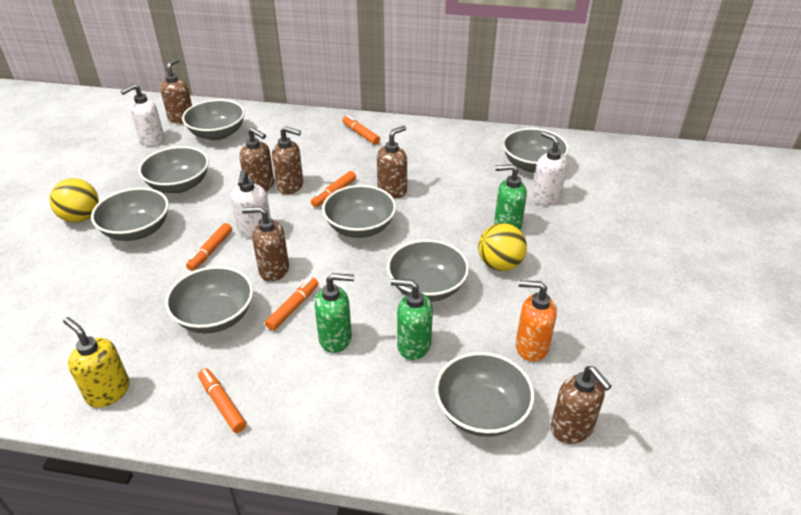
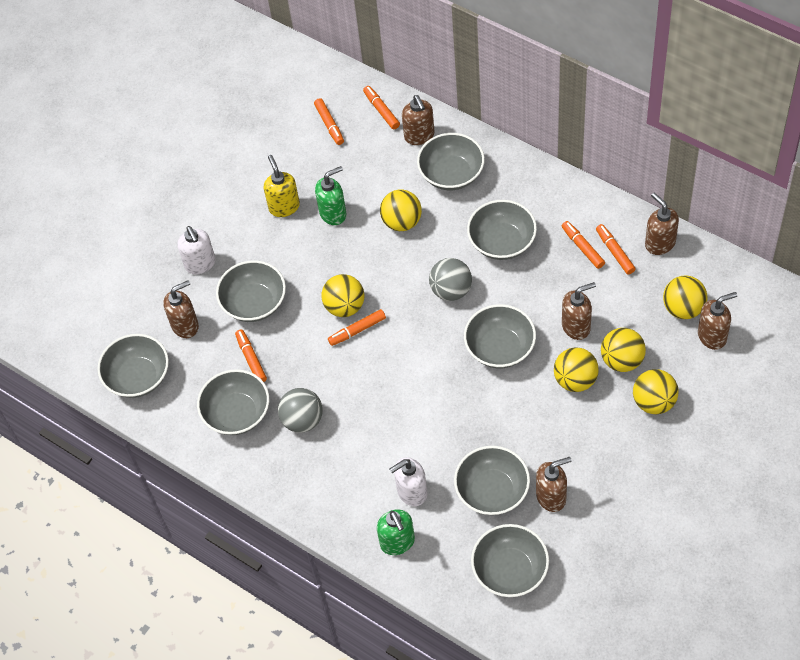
green soap dispenser: [315,273,354,353] [391,279,433,360] [494,164,527,230] = 3 -> [315,166,346,225] [377,509,415,555] = 2
grey ball: none = 0 -> [278,388,323,433] [429,258,472,301] = 2
orange marker: [186,223,232,271] [198,368,246,433] [265,278,318,331] [311,171,356,207] [342,115,380,145] = 5 -> [235,329,267,382] [314,98,344,145] [328,309,386,346] [363,86,400,129] [562,221,605,269] [596,224,635,275] = 6
orange soap dispenser: [516,280,557,362] = 1 -> none = 0
white soap dispenser: [121,84,165,146] [231,170,271,238] [532,131,568,205] = 3 -> [177,226,215,274] [389,457,427,506] = 2
yellow ball: [50,178,99,223] [478,223,527,271] = 2 -> [321,274,365,317] [380,189,422,231] [554,347,599,392] [601,328,646,372] [633,369,679,414] [663,275,708,319] = 6

